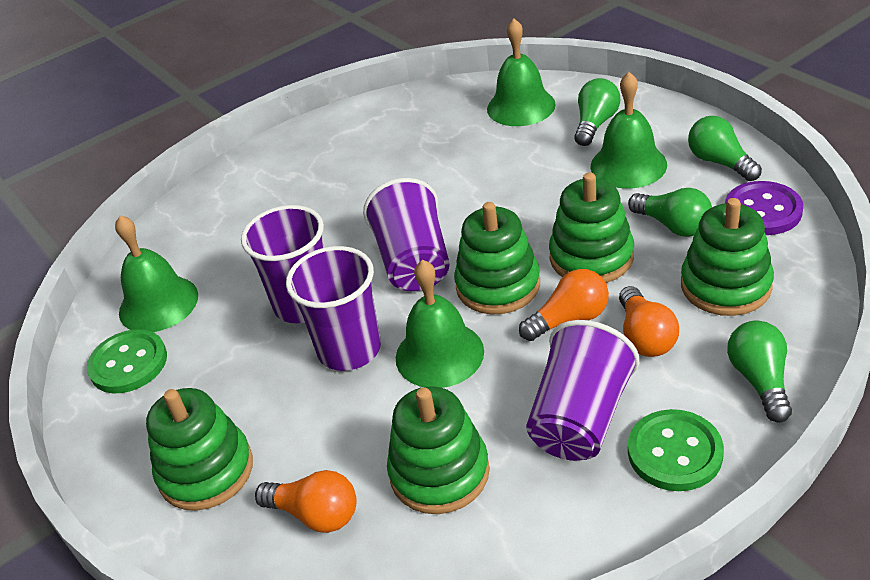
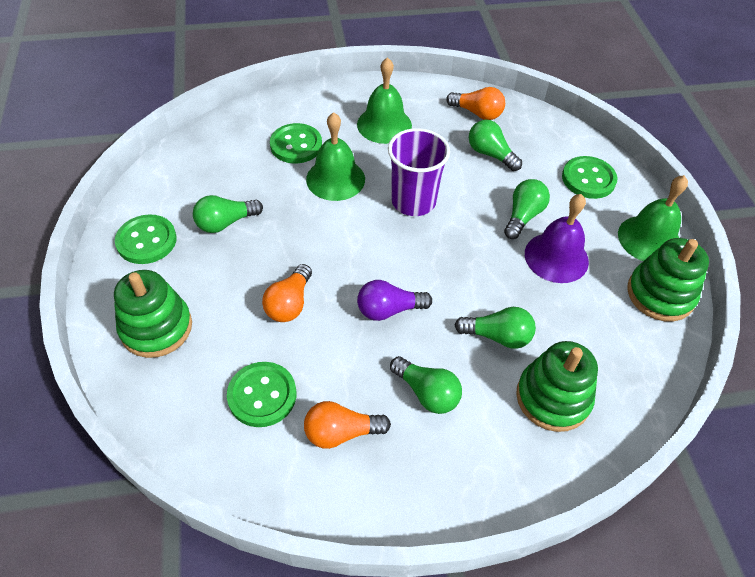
green bell: [115,215,198,332] [396,260,484,388] [487,19,556,126] [591,72,667,189] = 4 -> [306,112,365,201] [357,57,412,144] [618,175,688,261] = 3
green button: [87,329,167,393] [628,409,724,491] = 2 -> [115,214,177,264] [227,362,296,427] [270,123,322,163] [562,156,617,199] = 4
green light bulb: [574,78,620,146] [628,188,712,237] [688,116,762,181] [727,320,792,422] = 4 -> [193,195,263,233] [390,356,462,414] [454,307,536,348] [469,120,522,171] [504,179,550,239] = 5
green stacking toy: [146,388,253,511] [387,386,490,514] [454,202,540,314] [549,172,634,283] [681,198,774,316] = 5 -> [114,270,192,358] [516,341,598,432] [627,238,709,322] = 3
purple bell: none = 0 -> [525,194,589,283] = 1
purple button: [725,181,803,235] = 1 -> none = 0
purple cup: [241,205,324,323] [286,246,381,371] [363,178,450,291] [526,320,639,461] = 4 -> [388,128,450,216] = 1
purple light bulb: none = 0 -> [357,280,432,321] = 1

